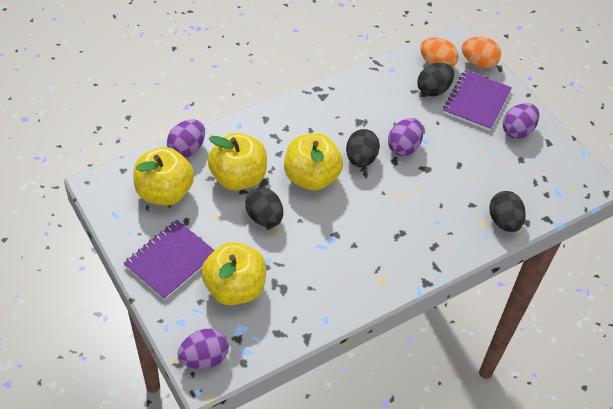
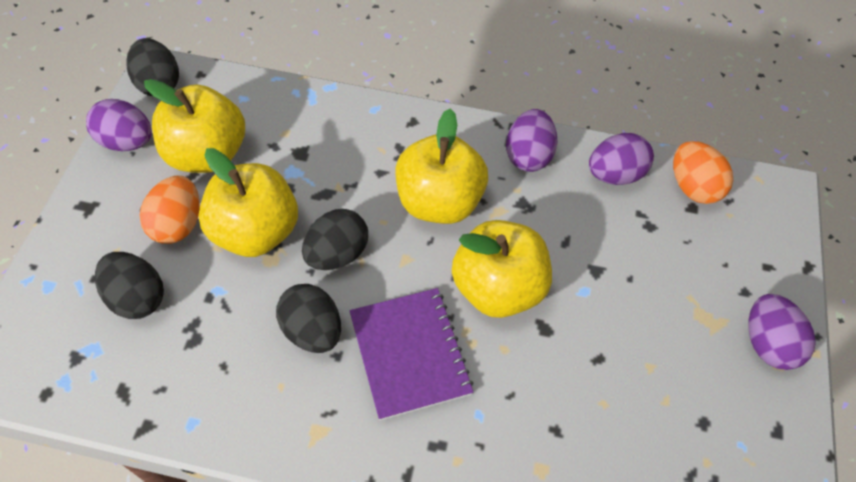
purple notebook: [124,220,215,300] [443,70,512,131] = 2 -> [350,288,474,420] = 1

